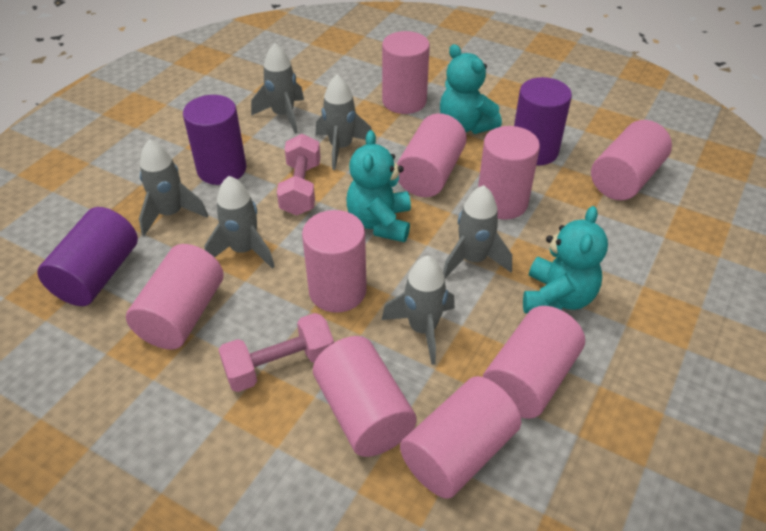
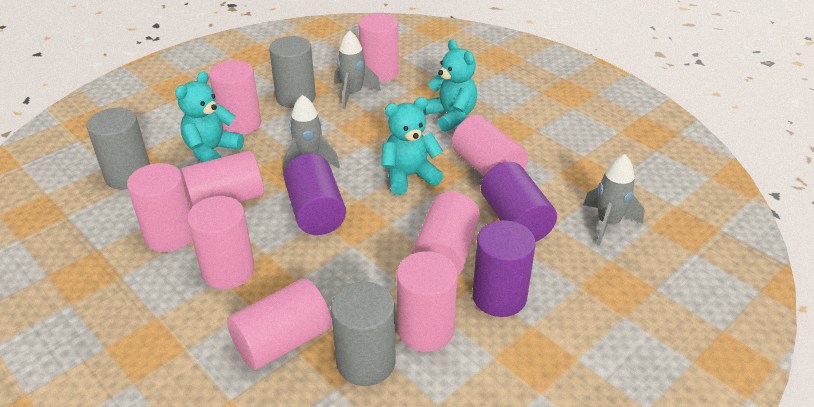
grey cylinder: none = 0 -> [87,108,150,189] [269,36,316,108] [331,282,396,386] = 3
grey rocket: [139,139,208,236] [204,176,275,269] [251,43,304,134] [316,74,372,170] [382,256,455,365] [443,185,512,278] = 6 -> [283,95,340,175] [334,30,381,109] [583,154,644,246] = 3
pink dumbbell: [218,313,334,392] [277,134,320,216] = 2 -> none = 0

